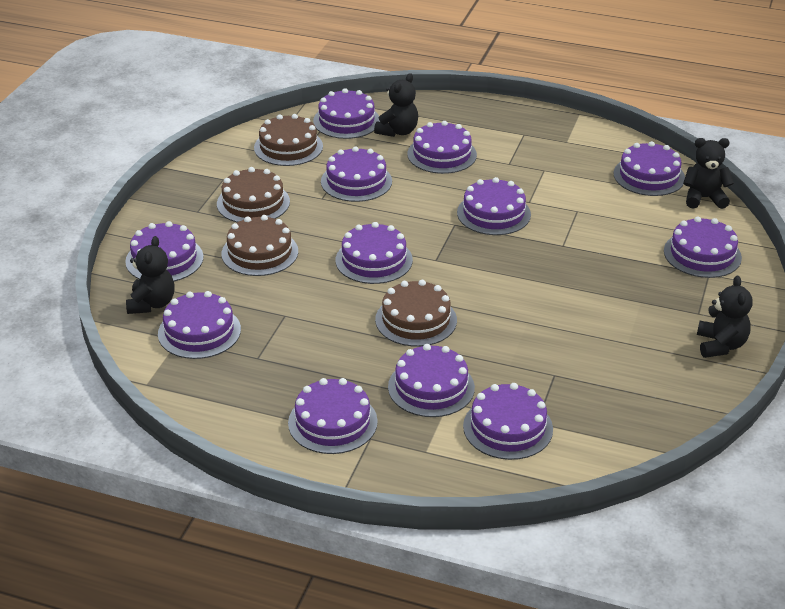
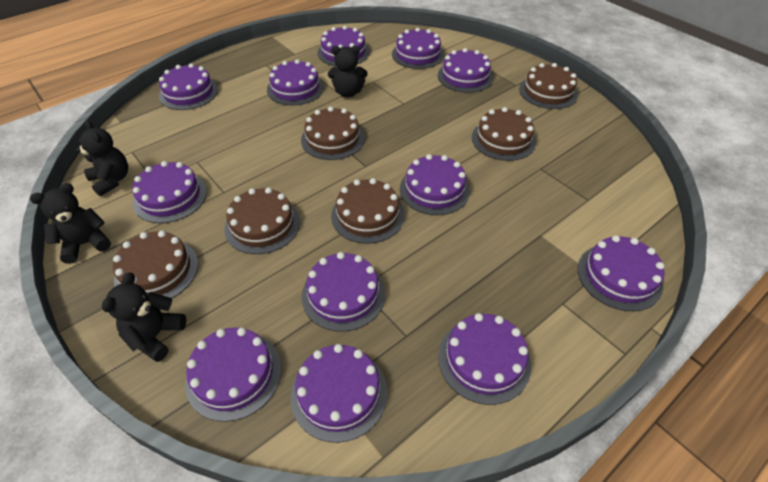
brown cake: [217,167,290,222] [222,215,298,276] [254,114,323,166] [375,280,457,347] = 4 -> [113,230,198,298] [224,187,300,254] [301,107,365,160] [331,178,405,244] [472,107,536,161] [519,63,578,109] = 6

